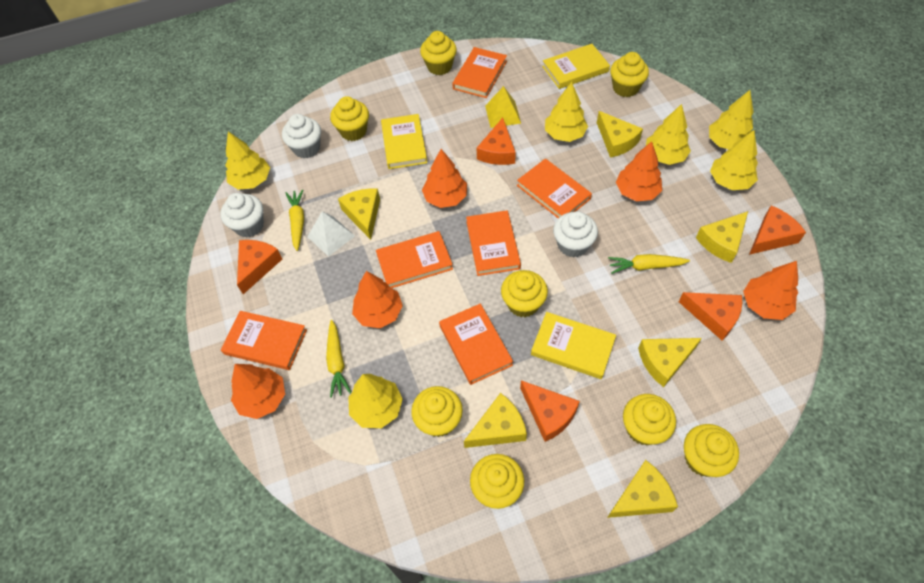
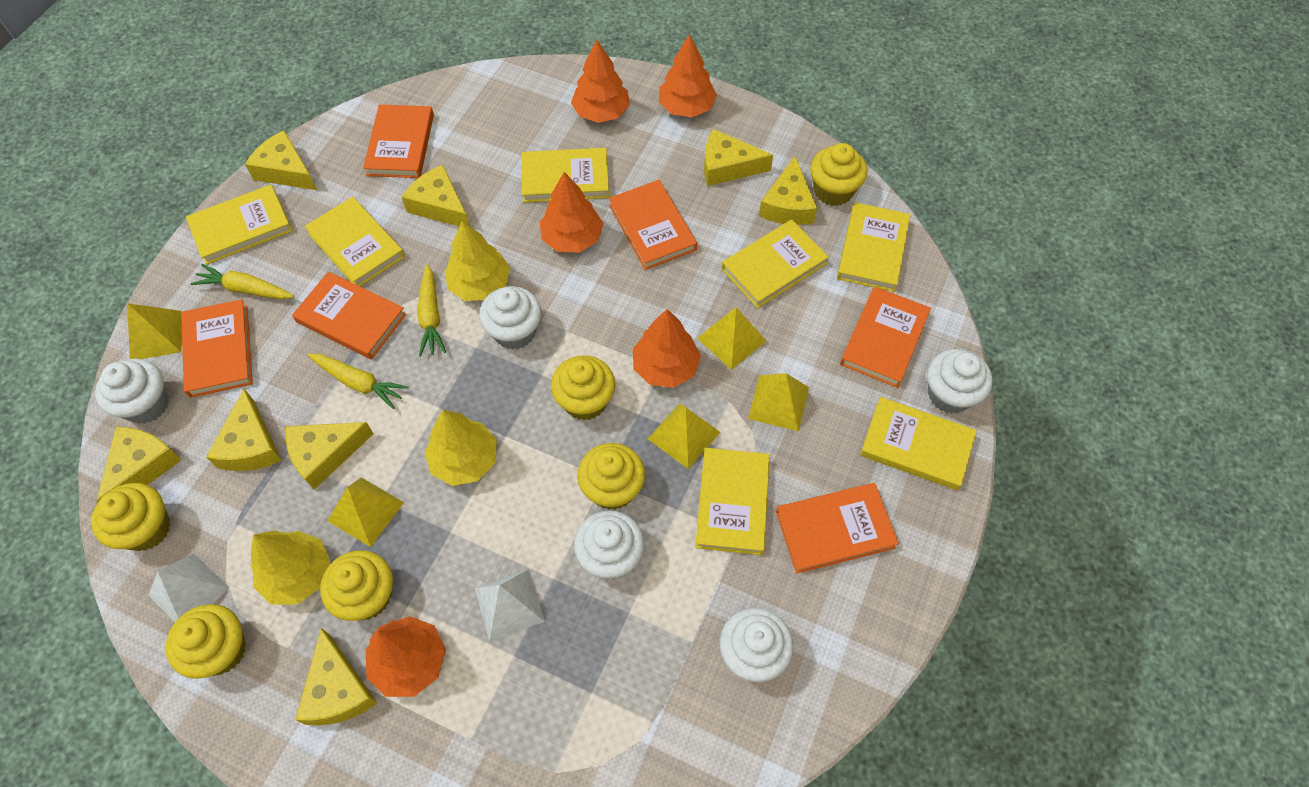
orange cheese: [237,240,282,294] [477,118,516,165] [520,380,580,442] [679,292,742,340] [749,205,806,255] = 5 -> none = 0
white cupcake: [220,193,264,238] [282,114,321,158] [553,211,598,258] = 3 -> [95,358,169,424] [479,286,541,350] [574,510,644,579] [720,608,793,682] [927,349,992,414] = 5
white pyramid: [307,211,355,257] = 1 -> [148,553,230,622] [475,569,545,641] = 2
yellow book: [381,114,427,169] [531,312,616,379] [542,44,610,89] = 3 -> [186,185,293,265] [304,197,405,286] [522,148,609,202] [695,448,770,555] [721,219,829,308] [837,202,911,292] [860,397,977,490] = 7
yellow cheese: [338,189,380,240] [464,393,527,448] [597,111,643,158] [607,460,678,518] [638,338,702,387] [696,211,748,263] = 6 -> [96,427,181,503] [206,389,282,471] [245,131,317,190] [286,422,374,490] [295,628,377,725] [402,165,470,226] [704,129,773,186] [759,156,817,225] = 8
yellow cupcake: [330,96,369,141] [411,386,463,437] [420,31,457,75] [470,454,524,509] [501,270,548,317] [610,52,649,97] [623,394,676,446] [684,424,739,477] = 8 -> [91,483,170,551] [166,604,246,679] [320,550,393,621] [551,355,615,420] [577,443,645,510] [810,143,867,206] = 6
yellow pyramid: [485,86,521,128] = 1 -> [127,303,182,359] [328,477,404,547] [648,403,720,469] [697,307,766,370] [748,373,809,431] = 5
yellow tree: [225,132,270,190] [348,374,403,428] [545,82,588,142] [646,104,691,165] [709,90,753,149] [710,130,758,190] = 6 -> [250,530,330,605] [425,410,497,486] [445,221,510,301] = 3

